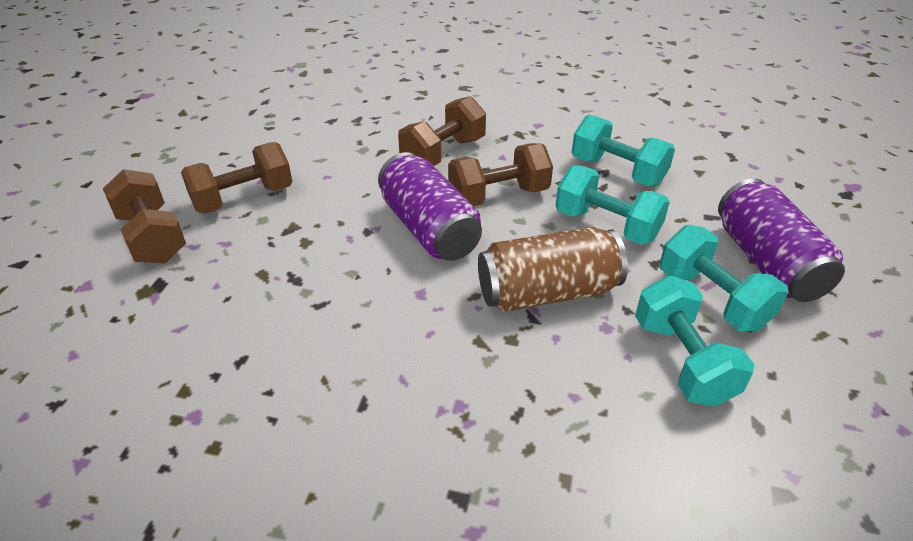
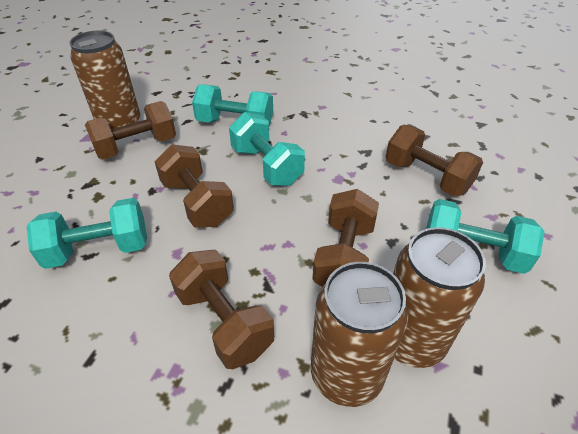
brown can: [478,227,628,312] = 1 -> [70,31,140,129] [311,262,408,407] [393,227,486,368] = 3
brown dumbbell: [103,169,186,263] [181,142,292,214] [398,96,486,166] [448,143,553,206] = 4 -> [85,101,176,160] [155,144,234,227] [169,250,274,369] [312,189,379,287] [386,125,483,197] = 5
purple can: [378,152,482,261] [718,178,845,302] = 2 -> none = 0

